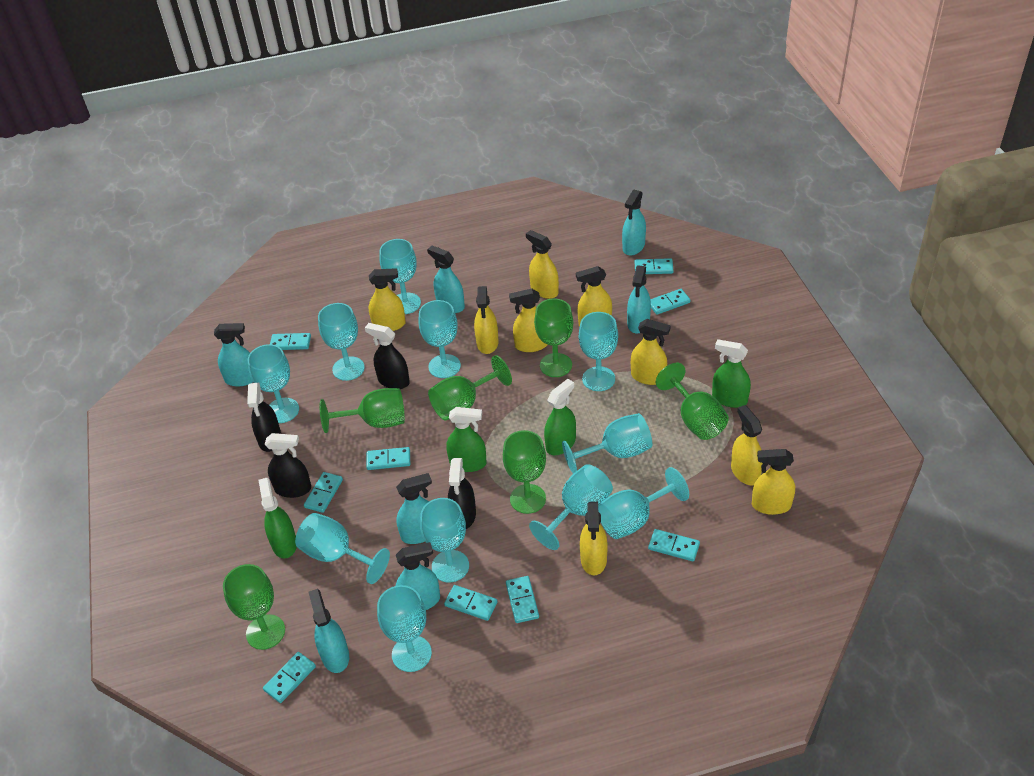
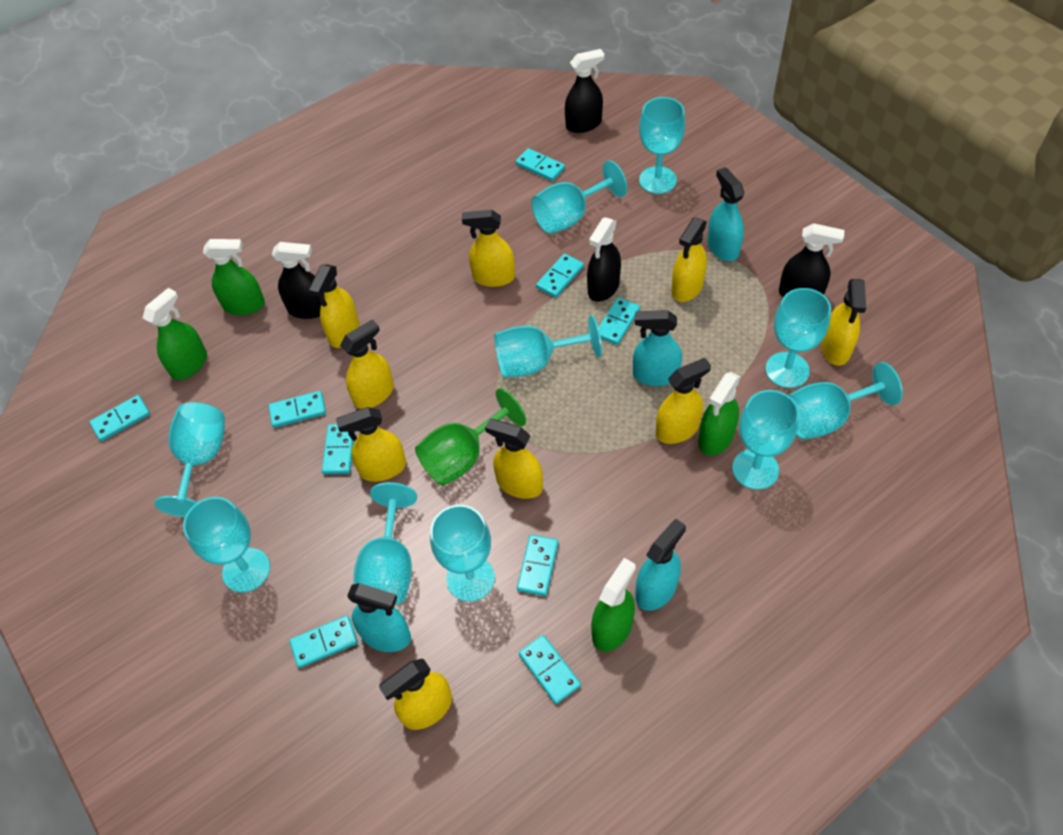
green goblet: [223,564,285,650] [319,388,405,433] [428,355,512,420] [503,430,546,514] [534,298,573,377] [656,363,729,440] = 6 -> [415,388,526,486] = 1
turquoise goblet: [248,344,299,423] [295,513,390,584] [318,303,365,381] [377,585,432,672] [379,239,421,314] [419,300,461,378] [420,498,469,583] [529,464,613,550] [562,413,652,474] [579,312,618,391] [598,467,689,539] = 11 -> [155,402,225,517] [183,497,270,593] [354,482,417,605] [430,505,495,602] [494,315,602,377] [531,160,627,234] [639,97,685,194] [732,390,799,490] [765,288,831,388] [788,362,903,440] = 10
turquoise spray bottle: [214,323,253,387] [308,589,349,673] [395,542,440,610] [396,473,432,544] [427,246,465,313] [622,190,646,256] [627,265,651,333] = 7 -> [347,583,411,652] [633,310,682,386] [635,518,686,611] [707,167,744,261] = 4

